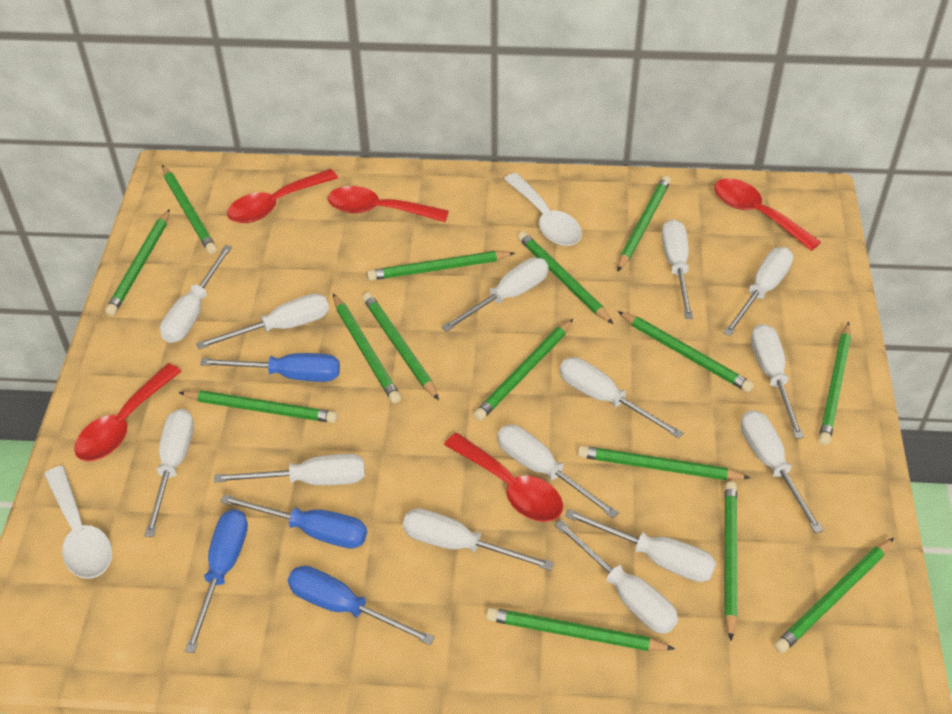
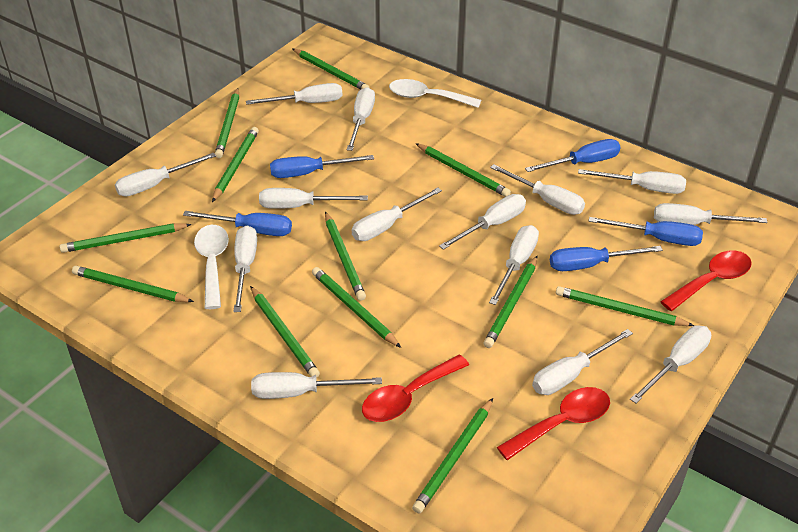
blue screwdriver: [185,509,248,653] [200,353,340,382] [220,494,367,548] [287,566,435,645] = 4 -> [183,211,292,236] [270,155,374,178] [525,139,621,172] [550,246,663,271] [589,217,703,246] = 5
green pencil: [105,209,170,315] [162,165,217,254] [179,390,337,423] [333,294,401,403] [362,292,439,400] [367,251,515,280] [474,319,573,421] [486,608,675,651] [517,231,613,324] [578,446,751,480] [617,176,671,272] [618,311,754,392] [724,481,737,641] [774,537,894,653] [819,322,851,445] = 15 -> [60,223,192,253] [72,266,194,302] [212,127,259,202] [215,88,239,158] [250,286,320,378] [293,49,370,90] [312,267,401,348] [325,212,366,301] [412,398,493,514] [415,143,511,197] [483,256,537,348] [556,286,694,326] = 12
red spoon: [74,364,182,461] [227,169,338,223] [328,186,449,222] [444,433,563,522] [714,178,821,251] = 5 -> [362,354,469,422] [497,387,610,460] [660,251,752,311] = 3

